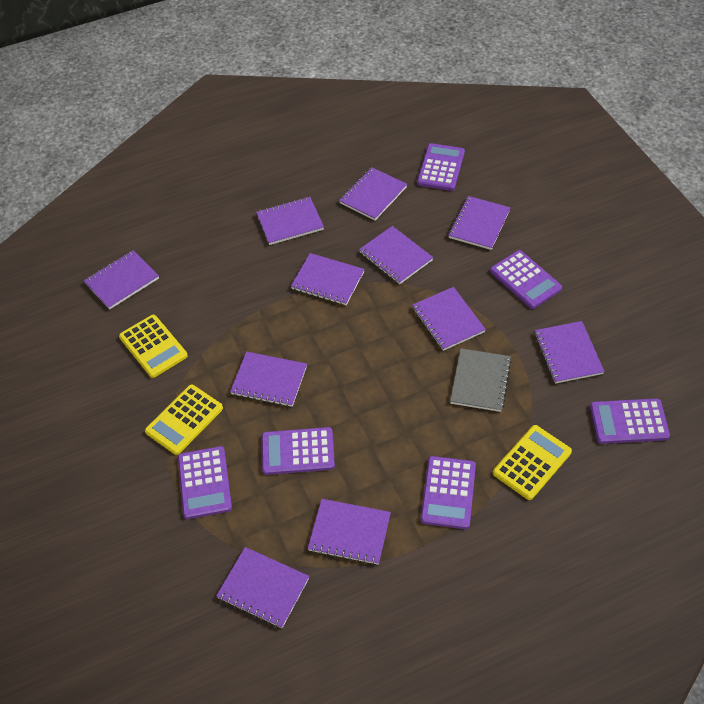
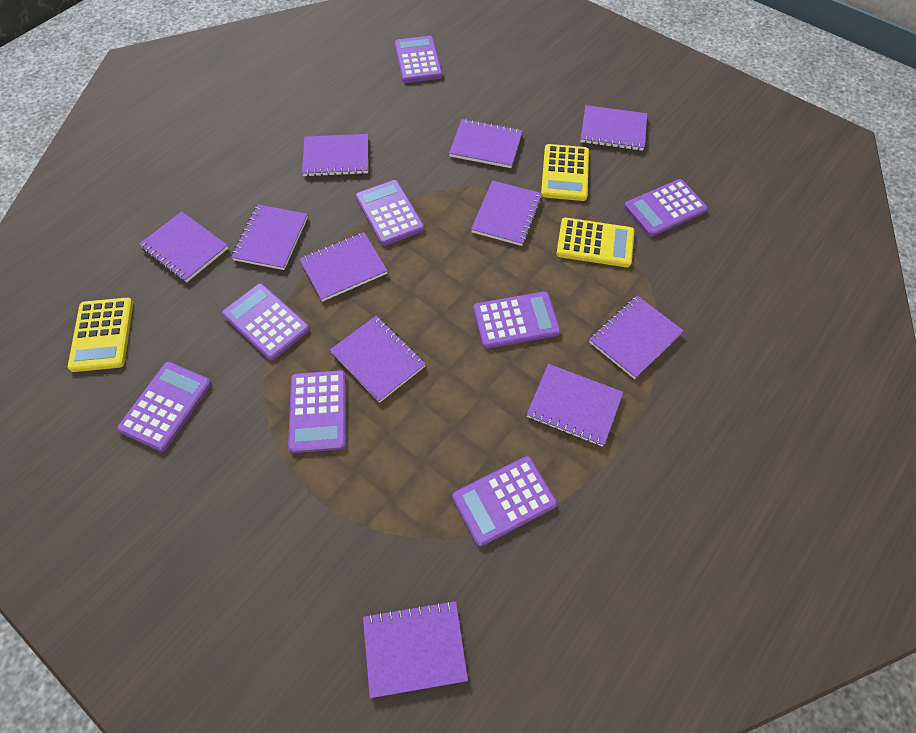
grey notebook: [450,348,511,412] = 1 -> none = 0
purple calculator: [178,446,232,519] [261,427,335,475] [417,143,465,191] [421,456,476,529] [490,250,562,309] [590,398,670,444] = 6 -> [117,362,211,452] [222,283,310,360] [288,370,346,453] [356,180,424,246] [394,36,442,83] [452,456,557,547] [473,292,561,349] [624,179,708,237] = 8

